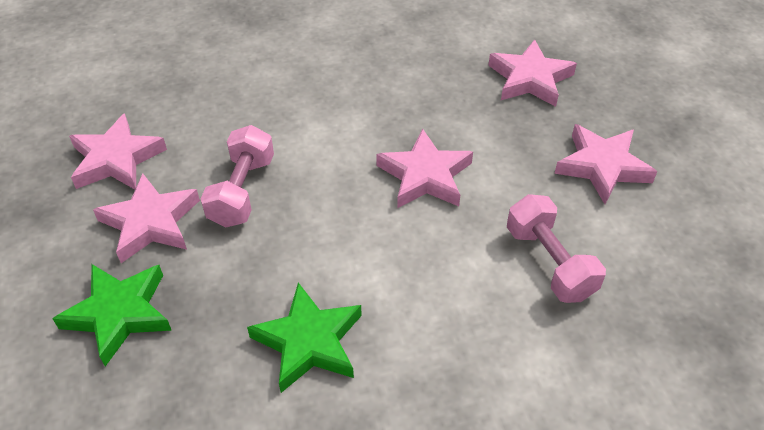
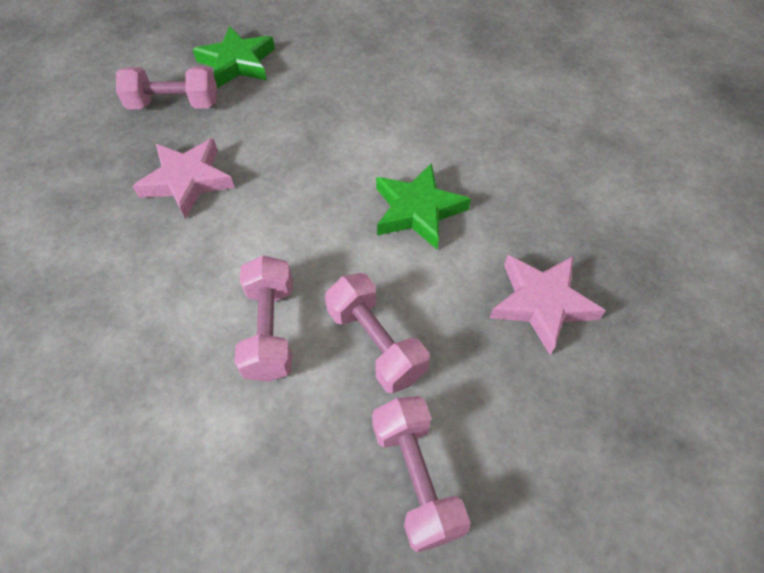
pink dumbbell: [200,125,274,228] [507,194,606,303] = 2 -> [116,67,217,109] [234,255,293,382] [325,273,430,394] [372,396,471,553] = 4
pink star: [69,113,167,189] [93,173,200,263] [376,129,473,208] [488,39,577,107] [554,124,657,204] = 5 -> [133,138,235,219] [490,255,606,355] = 2

